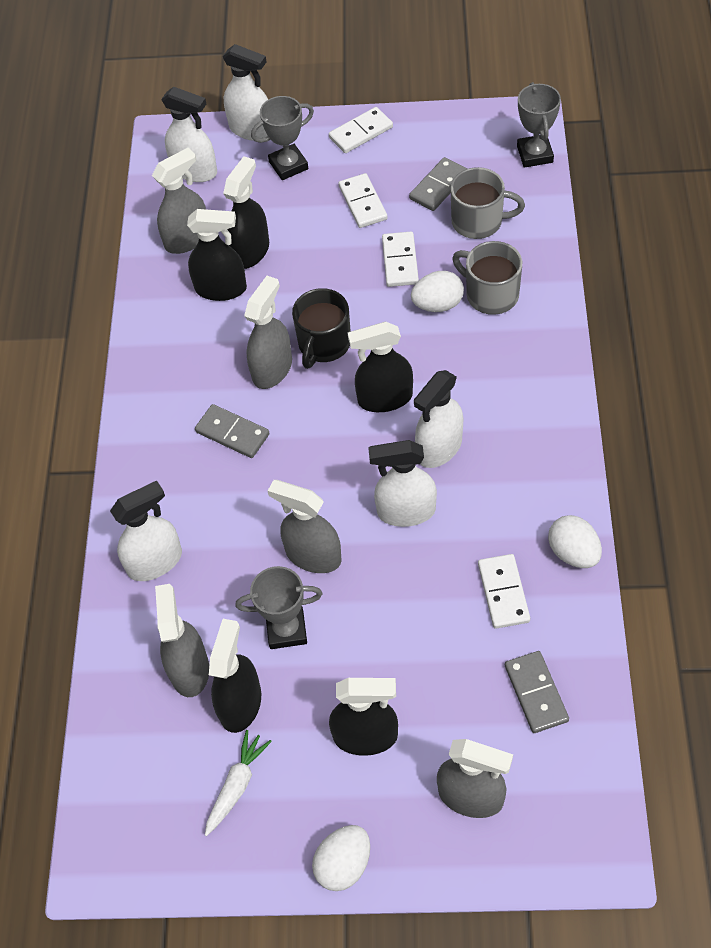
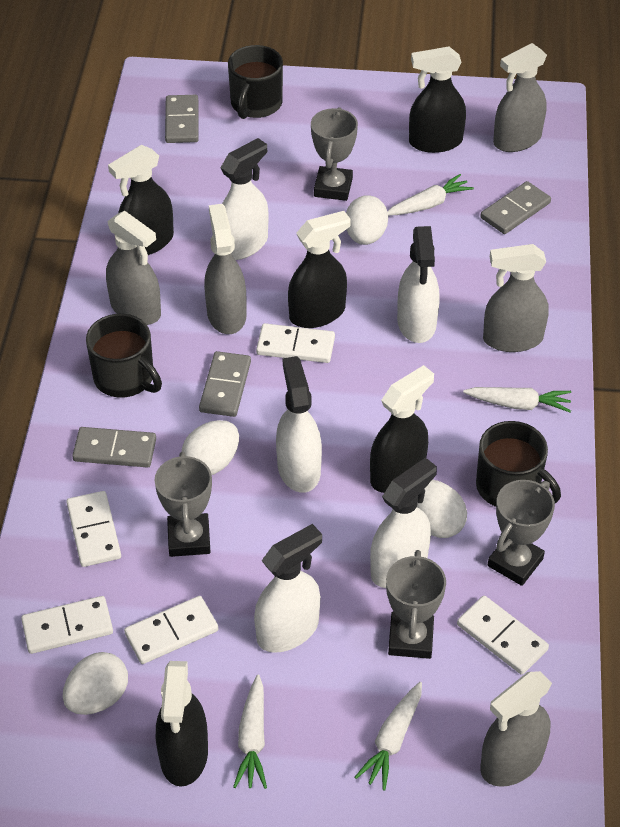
black mug: [292,288,351,369] = 1 -> [86,314,162,398] [228,45,283,119] [476,421,561,507] = 3
grey domino: [195,404,269,458] [409,157,467,211] [505,651,569,733] = 3 -> [72,427,156,468] [165,95,199,143] [199,351,251,417] [480,181,551,234] = 4
grey mug: [450,167,525,239] [452,241,522,315] = 2 -> none = 0
grey trophy: [235,566,323,649] [251,96,314,180] [517,82,561,168] = 3 -> [154,452,212,557] [311,107,358,201] [386,550,446,659] [488,480,555,586] = 4
white carrot: [205,730,272,836] = 1 -> [233,675,267,789] [355,682,422,791] [387,174,474,215] [463,387,571,412] = 4
white domino: [329,107,393,153] [338,173,387,228] [382,232,419,287] [478,554,530,629] = 4 -> [21,596,113,654] [66,491,121,567] [124,596,218,664] [256,323,335,363] [457,595,549,675] = 5
white egg: [312,825,370,891] [411,271,464,312] [548,515,602,568] = 3 -> [63,652,128,715] [182,420,239,475] [346,195,388,245] [417,479,467,538] = 4

